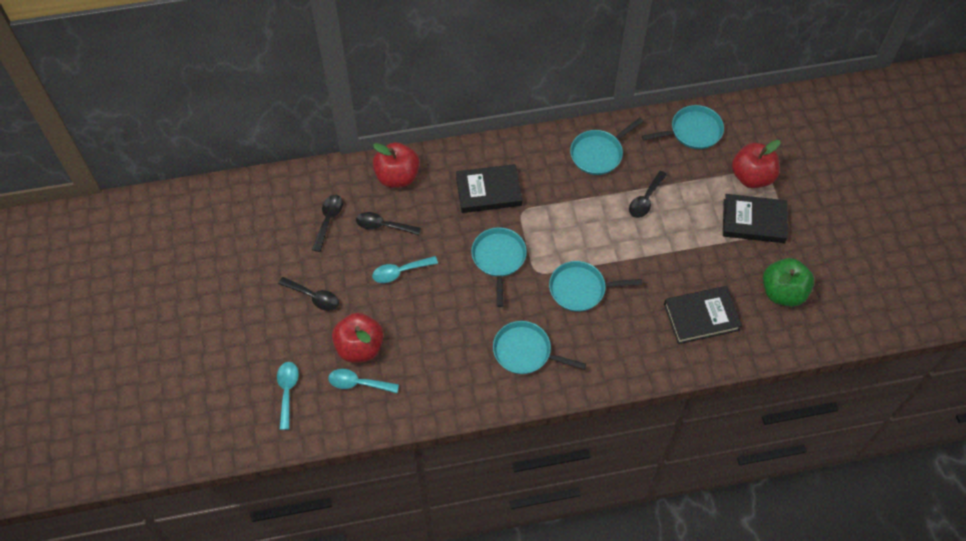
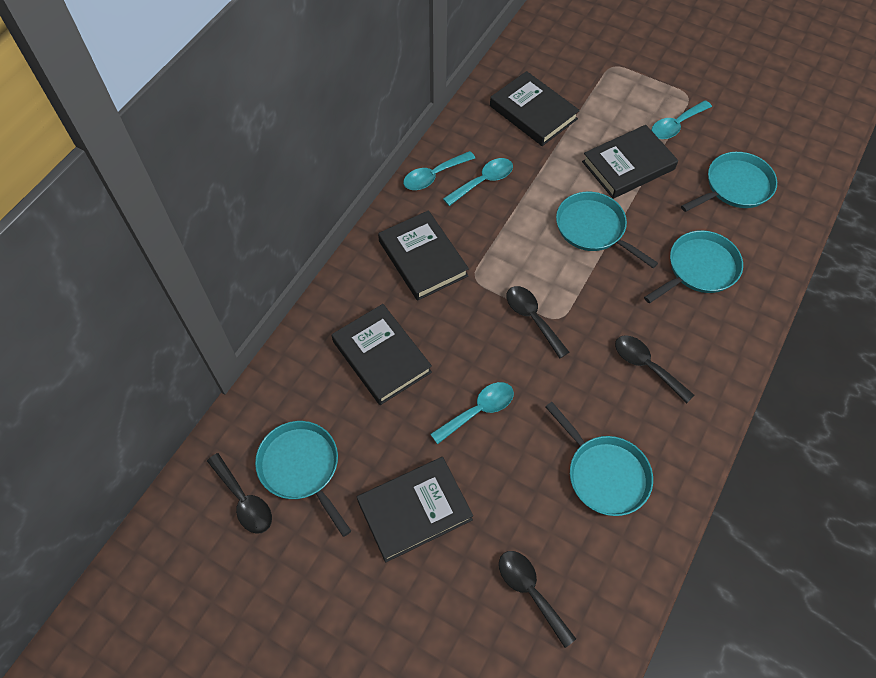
black book: [456,164,522,213] [664,286,742,344] [723,194,788,243] = 3 -> [332,304,432,405] [357,457,473,562] [378,210,469,301] [490,71,580,146] [582,125,678,199] = 5
green apple: [763,258,814,307] = 1 -> none = 0
red apple: [332,313,383,363] [373,142,420,188] [732,140,780,188] = 3 -> none = 0
turquoise spoon: [277,362,299,430] [328,369,399,393] [372,256,438,283] = 3 -> [403,151,475,190] [430,382,514,444] [443,158,513,206] [651,100,712,139] = 4

